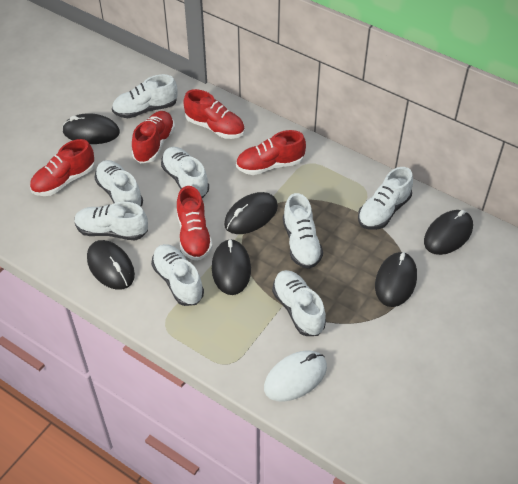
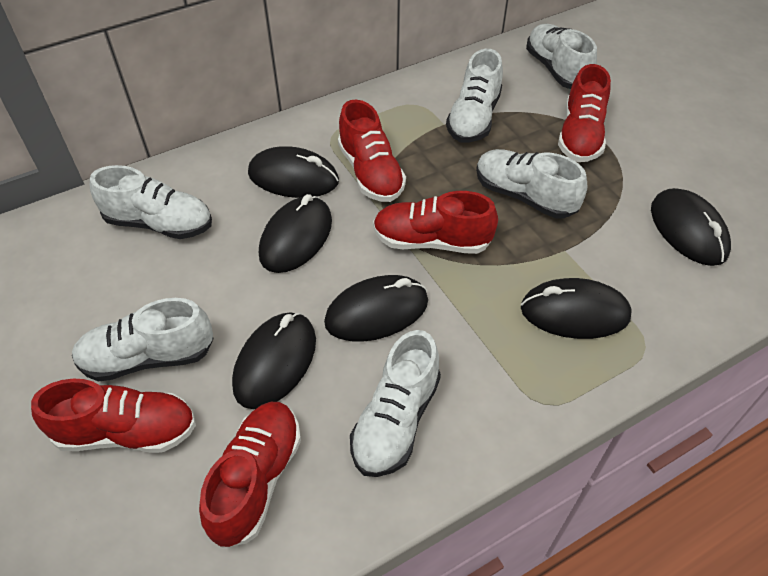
white mouse: [264,350,327,402] = 1 -> none = 0
white shoe: [75,202,148,240] [94,160,143,207] [112,74,178,118] [151,244,204,306] [161,147,209,198] [272,270,326,336] [283,193,323,269] [358,167,413,230] = 8 -> [72,298,214,382] [90,165,212,239] [350,330,441,477] [446,49,503,142] [476,149,587,218] [526,24,597,89] = 6

